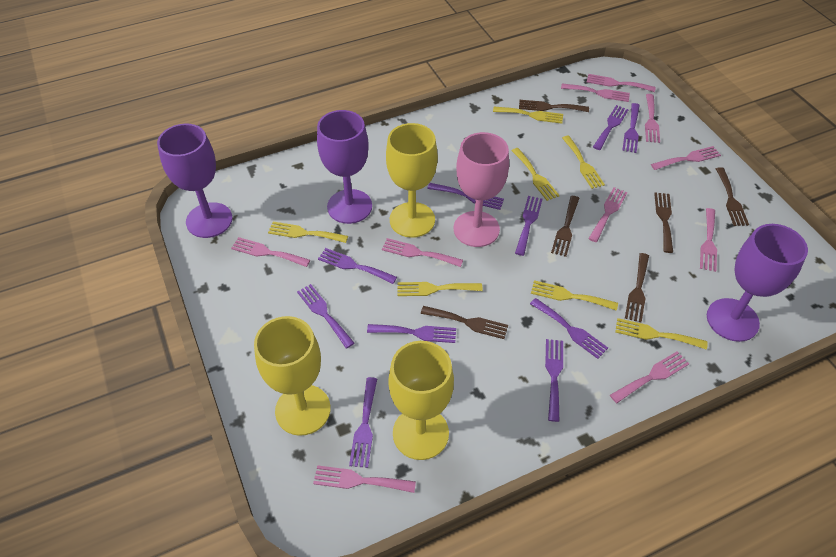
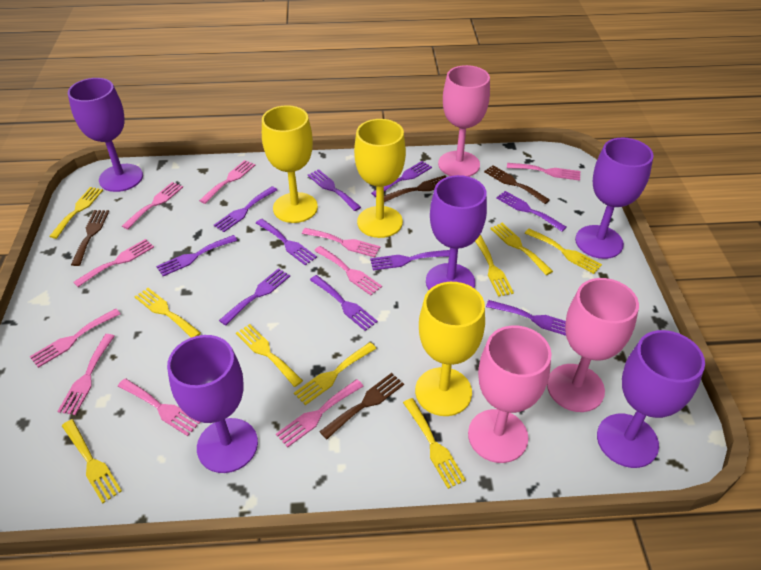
brown fork: [421,306,508,339] [519,100,589,112] [551,196,579,257] [625,253,649,322] [654,193,673,253] [716,167,749,226] = 6 -> [71,210,109,266] [319,373,404,439] [384,175,446,202] [484,165,550,204] = 4
pink goblet: [454,132,509,247] = 1 -> [438,65,490,177] [468,325,552,463] [547,278,639,412] = 3
purple goblet: [157,124,232,238] [317,110,372,224] [707,224,808,342] = 3 -> [68,78,143,192] [167,335,258,473] [426,175,487,290] [575,138,654,259] [597,330,705,468] = 5
yellow fork: [268,222,348,243] [397,282,482,296] [493,107,563,124] [511,148,560,201] [531,280,618,311] [562,136,605,189] [615,318,708,350] = 7 -> [49,187,103,239] [62,419,122,503] [135,288,201,338] [236,324,303,387] [294,342,376,405] [403,398,466,489] [475,235,514,297] [490,223,553,275] [525,228,602,274] = 9

